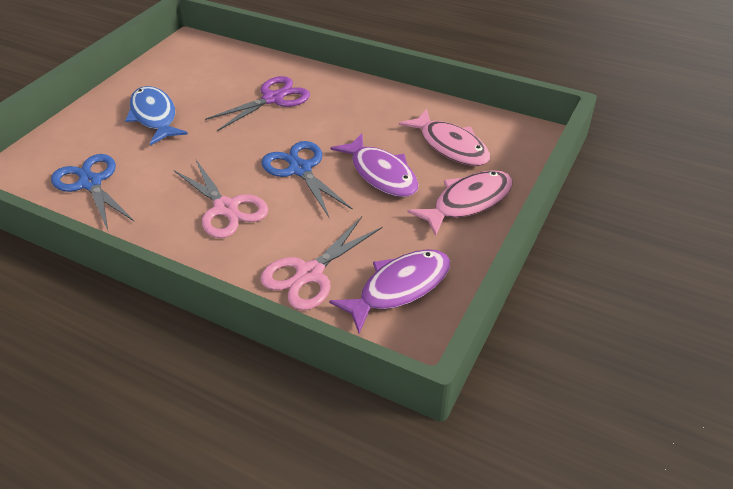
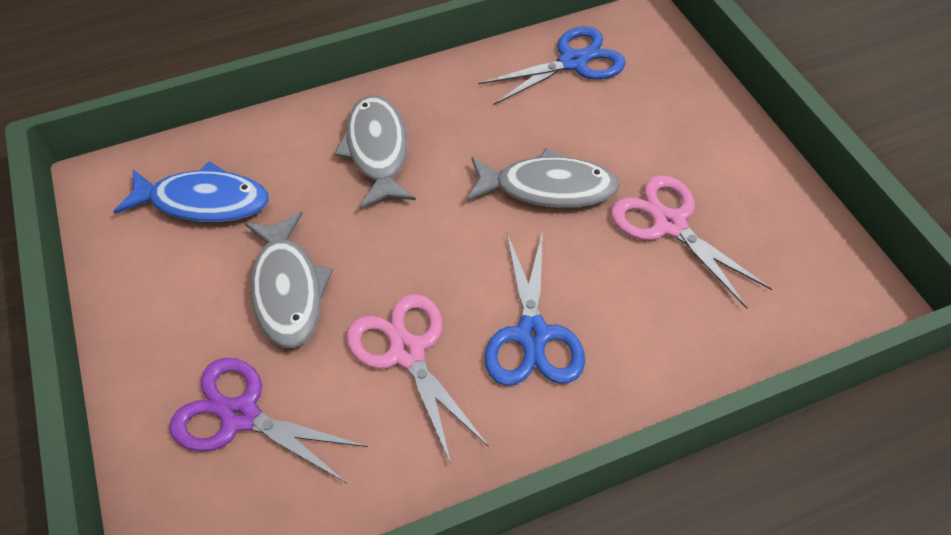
grey fish: none = 0 -> [245,211,333,348] [334,95,416,209] [466,148,620,208] = 3
pink fish: [399,109,490,166] [408,170,513,236] = 2 -> none = 0
purple fish: [329,249,450,333] [331,133,419,197] = 2 -> none = 0

